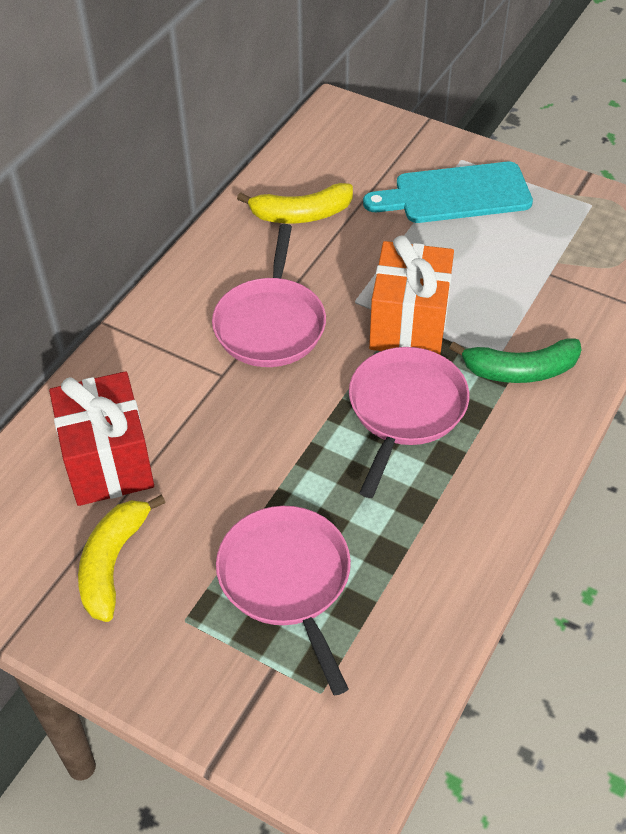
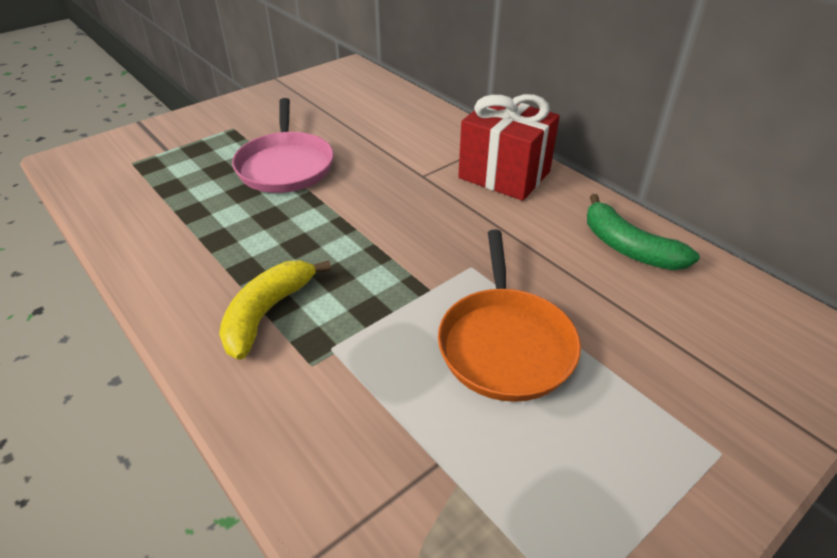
orange gift: [369,235,454,354] = 1 -> none = 0
orange pan: none = 0 -> [438,230,581,402] = 1
pink pan: [212,224,326,367] [216,506,351,695] [349,347,469,498] = 3 -> [232,98,334,193] = 1
turquoise cutting board: [363,162,533,223] = 1 -> none = 0
yellow banana: [78,494,166,622] [237,183,353,223] = 2 -> [219,260,331,360] = 1

